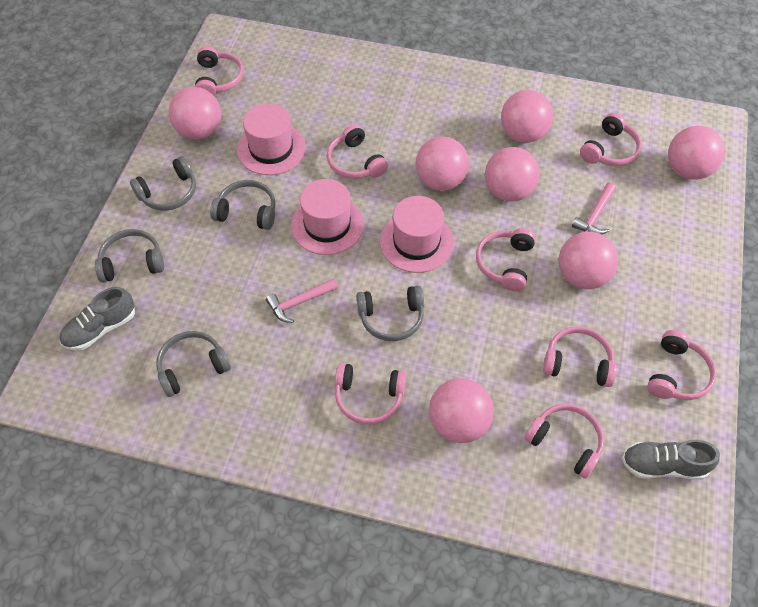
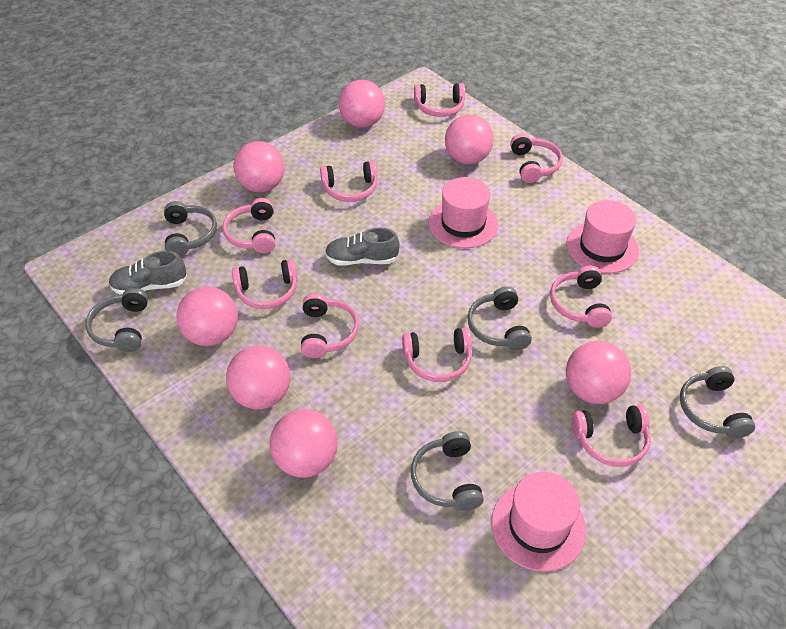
pink hammer: [266,278,339,323] [572,183,616,234] = 2 -> none = 0
pink headphones: [195,46,244,96] [327,124,388,179] [335,363,406,424] [476,228,536,291] [524,404,604,479] [543,327,617,387] [580,113,642,166] [647,330,716,400] = 8 -> [222,198,275,253] [232,259,297,309] [301,293,359,358] [320,161,377,202] [402,328,472,382] [414,83,465,117] [510,134,563,183] [550,266,612,328] [571,405,651,467] = 9

